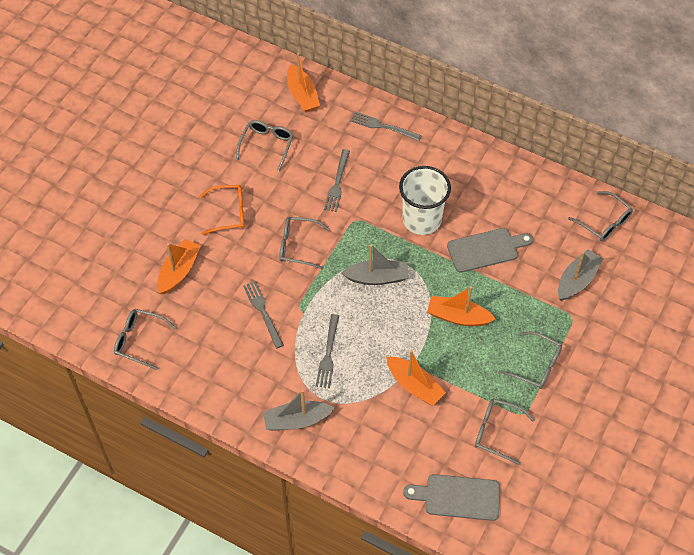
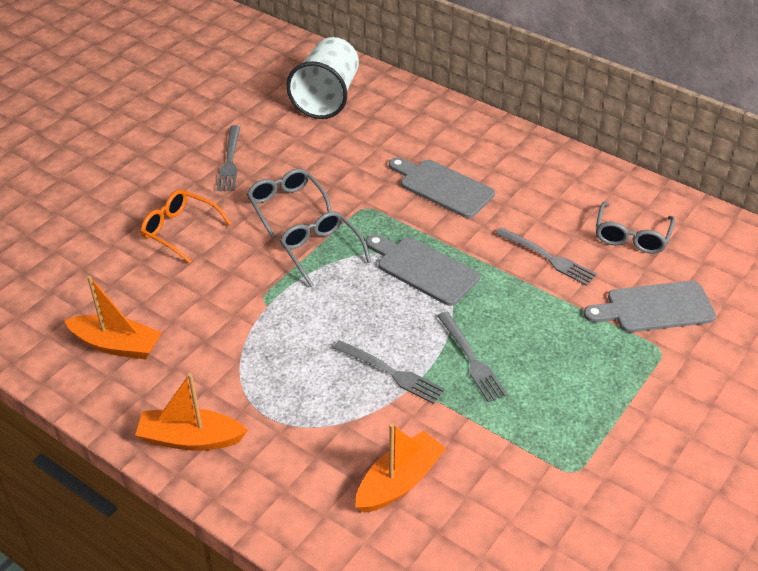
grey boat: [263,390,334,431] [341,244,408,285] [558,249,603,301] = 3 -> none = 0
grey cutting board: [403,474,500,521] [447,228,533,273] = 2 -> [366,234,480,306] [389,157,495,218] [584,281,716,332] = 3
grey glasses: [114,309,177,370] [236,120,293,172] [279,217,330,269] [475,398,534,465] [499,332,562,389] [568,191,633,242] = 6 -> [247,169,331,239] [280,211,371,287] [596,202,675,254] = 3
orange boat: [157,239,201,294] [287,53,320,112] [386,350,446,406] [427,286,495,326] = 4 -> [64,276,162,360] [135,373,248,451] [355,423,447,513] = 3

